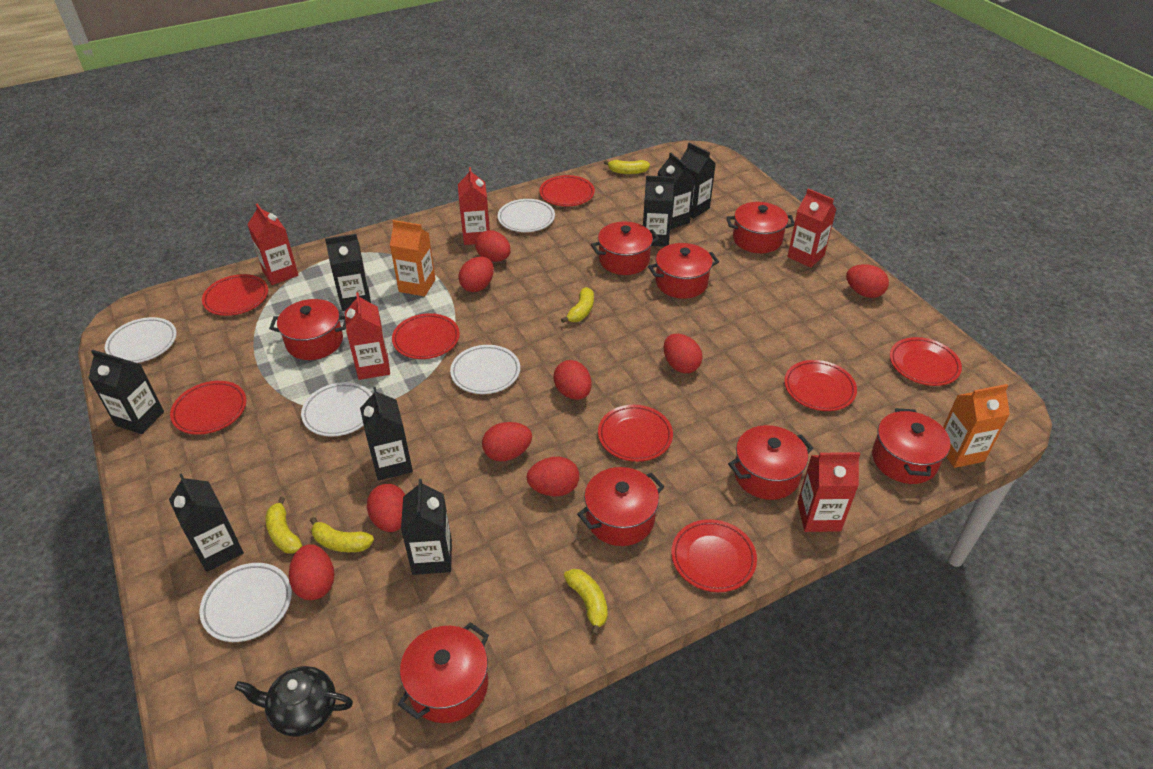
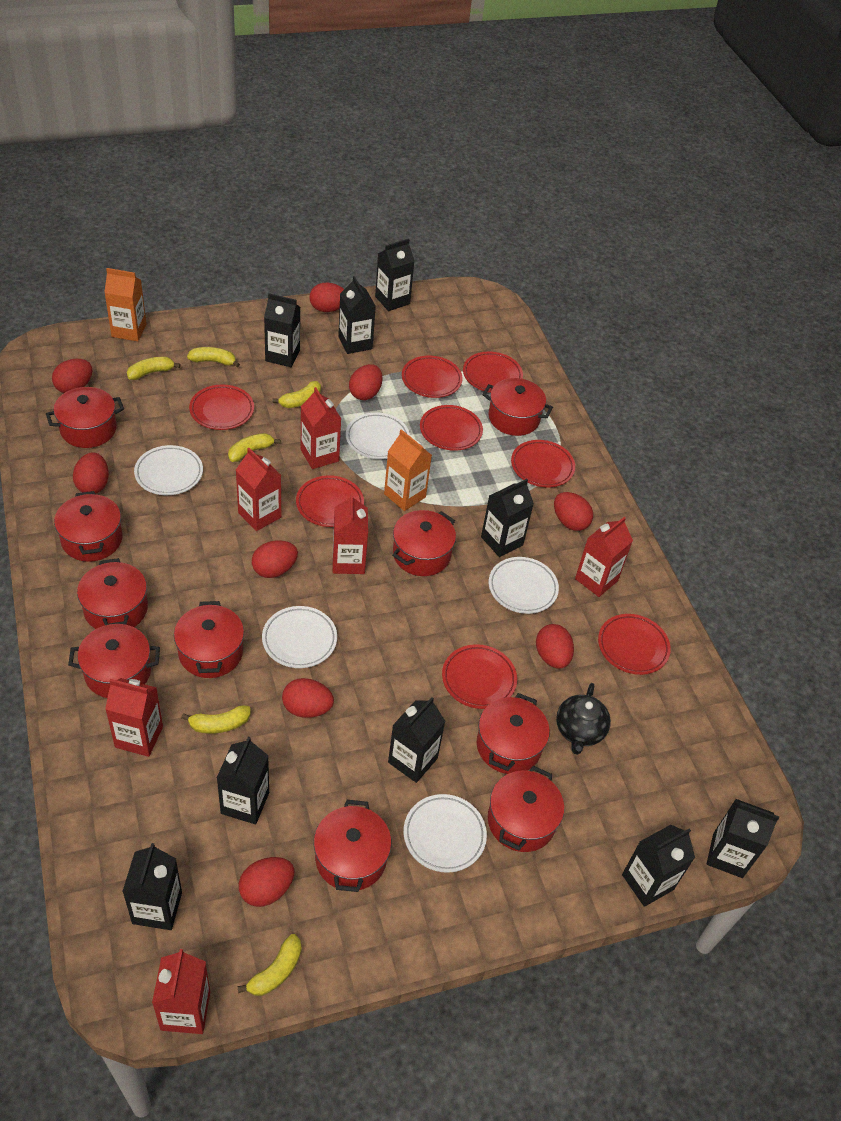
black carton: [88,350,164,434] [169,473,244,572] [325,234,371,311] [360,387,413,481] [401,479,452,575] [643,176,674,247] [658,153,695,230] [681,143,716,218] = 8 -> [122,843,182,930] [217,737,269,824] [264,293,300,367] [338,276,376,354] [375,239,414,311] [388,697,445,783] [481,479,534,557] [622,825,695,907] [707,799,779,878] = 9
red carton: [247,204,299,285] [345,292,390,380] [458,167,490,245] [787,189,836,268] [797,452,860,532] = 5 -> [105,678,163,757] [152,949,210,1034] [236,448,281,531] [301,387,341,469] [333,493,368,574] [575,517,633,597] = 6
red pot: [269,299,346,360] [398,622,489,723] [577,467,665,546] [591,222,660,275] [648,243,719,299] [726,202,795,253] [728,425,814,500] [872,408,951,484] = 8 -> [46,387,124,448] [54,491,122,562] [68,624,160,698] [77,558,148,629] [174,601,244,678] [314,800,391,892] [392,510,456,576] [477,693,550,774] [482,378,553,436] [488,766,564,852] = 10
yellow banana: [266,497,302,554] [310,517,374,552] [561,287,594,323] [564,569,608,636] [604,160,650,174] = 5 -> [127,357,181,380] [181,705,251,734] [187,347,240,368] [228,433,280,462] [238,934,302,996] [273,381,321,408] = 6

